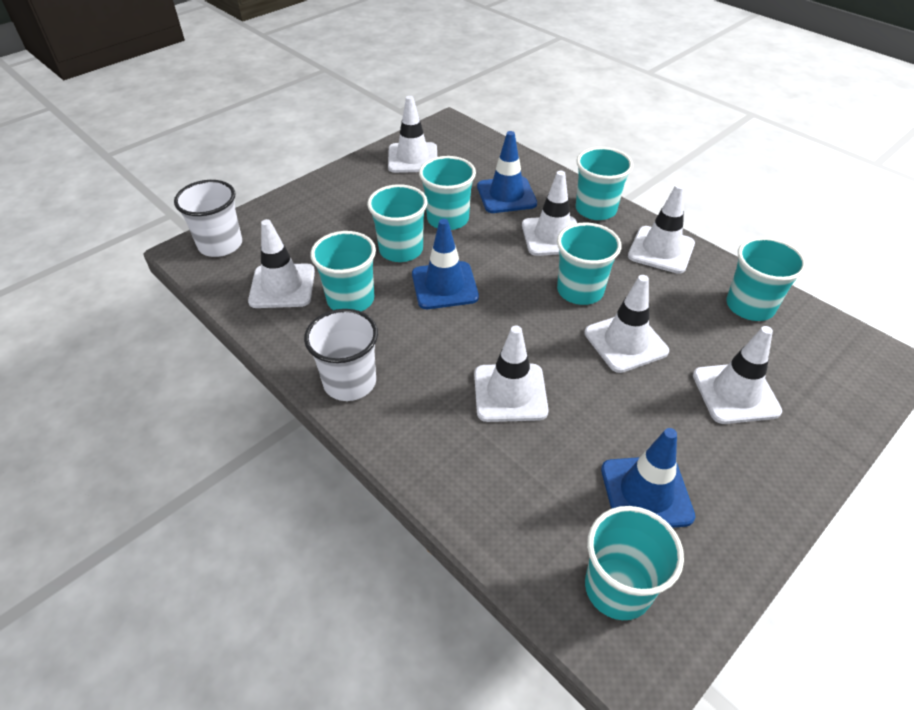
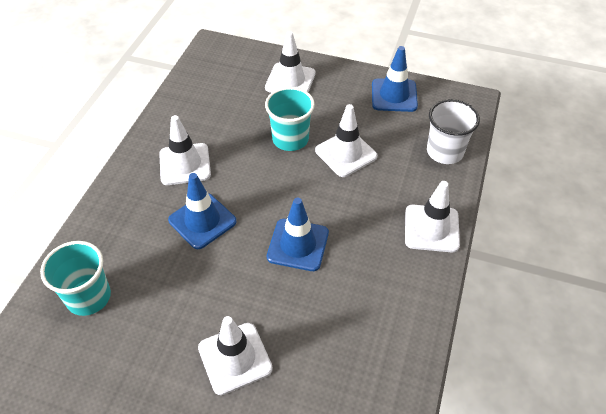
turquoise cup: [310,231,376,311] [367,184,428,262] [419,156,476,230] [557,223,622,305] [576,147,633,220] [585,506,684,620] [726,237,807,321] = 7 -> [40,241,111,316] [265,87,315,151] = 2
white cup: [174,180,242,257] [304,309,378,401] = 2 -> [427,99,480,164] = 1
white traffic cone: [248,219,315,308] [388,96,437,173] [474,325,549,422] [522,171,577,256] [584,275,669,373] [628,184,695,274] [693,326,782,424] = 7 -> [159,115,211,185] [198,316,273,395] [265,31,316,93] [315,104,377,177] [405,181,460,252] = 5

